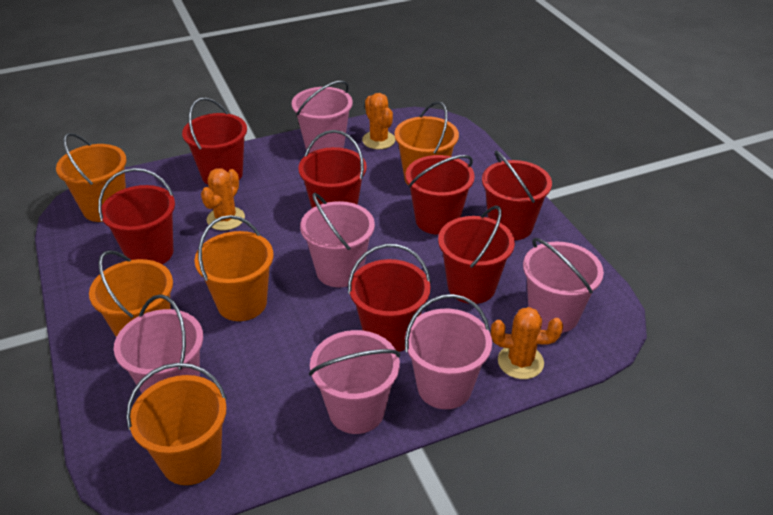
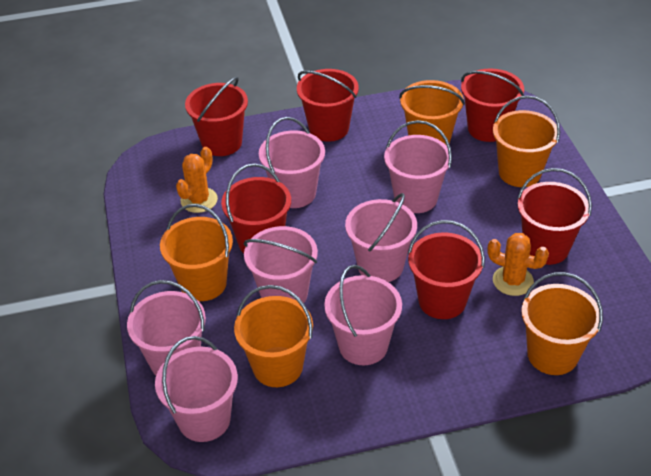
orange cactus: [201,168,245,230] [362,93,395,149] [491,307,563,379] = 3 -> [176,147,218,213] [487,233,549,296] = 2
pink bucket: [114,294,203,393] [292,80,353,153] [300,193,375,287] [309,330,400,434] [405,294,492,409] [523,238,604,333] = 6 -> [127,280,206,376] [155,336,238,442] [244,226,318,303] [259,117,325,208] [324,265,402,365] [345,193,417,282] [384,120,452,213] = 7
red bucket: [98,168,175,265] [182,97,247,185] [298,130,367,208] [348,244,431,352] [406,155,475,235] [438,205,515,304] [482,151,552,240] = 7 -> [185,77,248,156] [221,163,291,253] [297,69,359,142] [408,220,485,319] [461,68,524,142] [517,168,592,265] = 6

